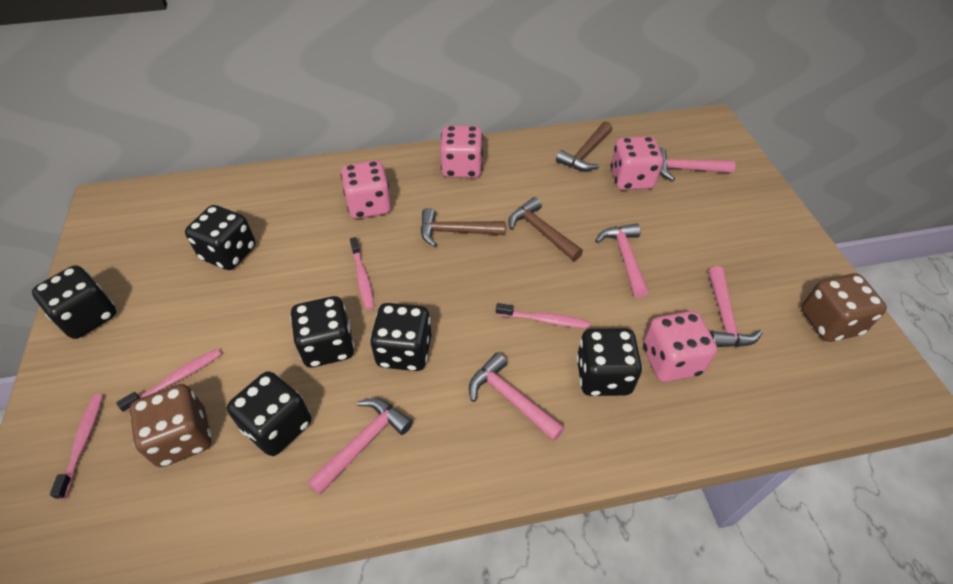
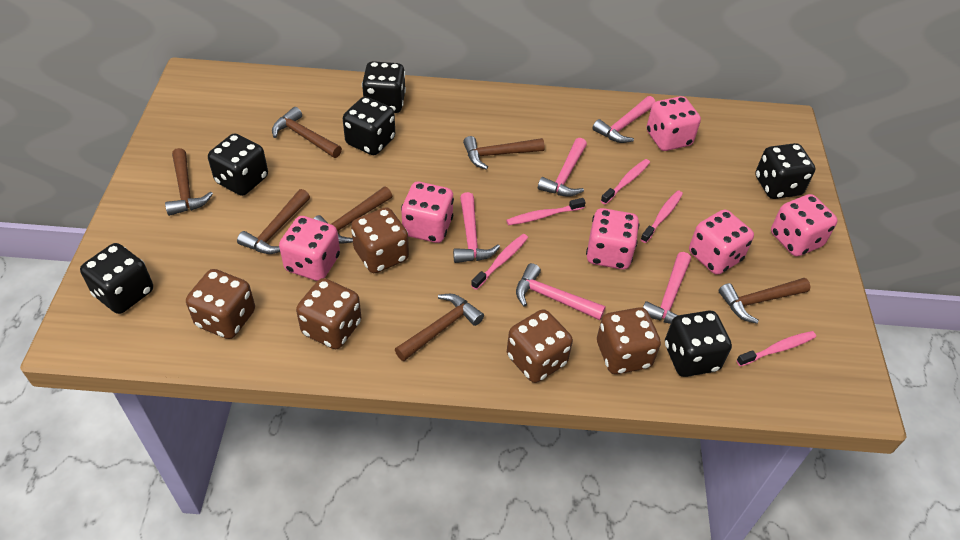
brown dice: [130,384,212,467] [801,273,887,342] = 2 -> [186,269,255,339] [296,278,362,349] [351,207,409,273] [507,309,573,383] [597,307,661,374] = 5
brown hammer: [421,208,505,247] [508,197,583,261] [556,121,612,171] = 3 -> [165,148,213,216] [237,189,310,254] [272,107,342,158] [313,187,392,244] [395,294,484,361] [463,136,544,170] [718,278,811,324] = 7
pink dice: [341,160,391,219] [440,125,483,178] [610,136,663,190] [643,311,717,382] = 4 -> [279,216,340,281] [401,182,454,243] [586,208,639,269] [647,96,701,151] [689,209,754,275] [771,194,838,256] = 6
pink toothbrush: [50,394,103,499] [116,349,221,413] [350,237,374,310] [496,303,590,329] = 4 -> [471,234,528,290] [506,198,586,225] [601,159,650,205] [640,191,683,243] [736,331,816,366] = 5

